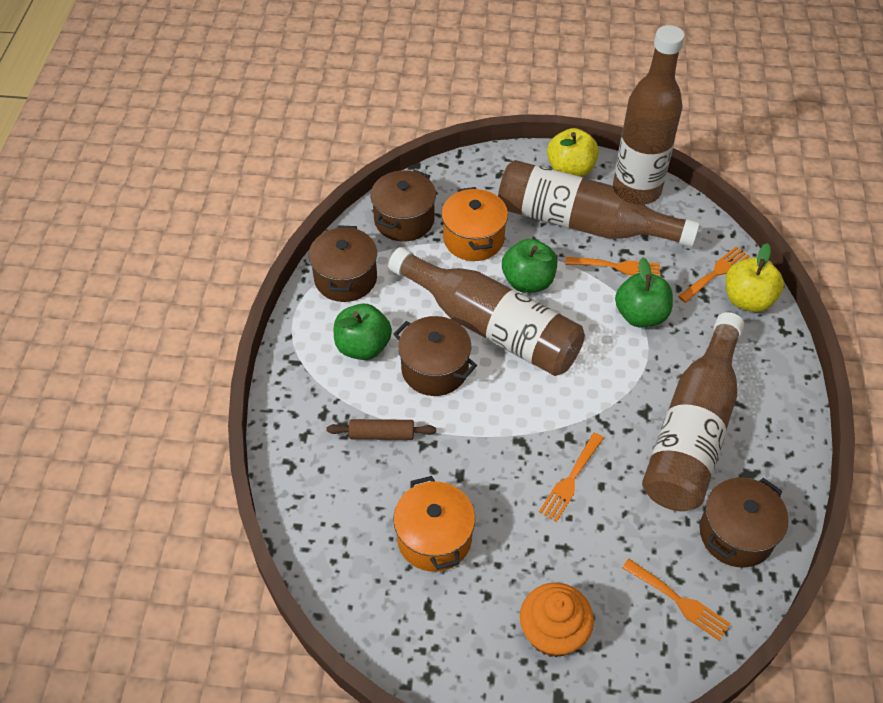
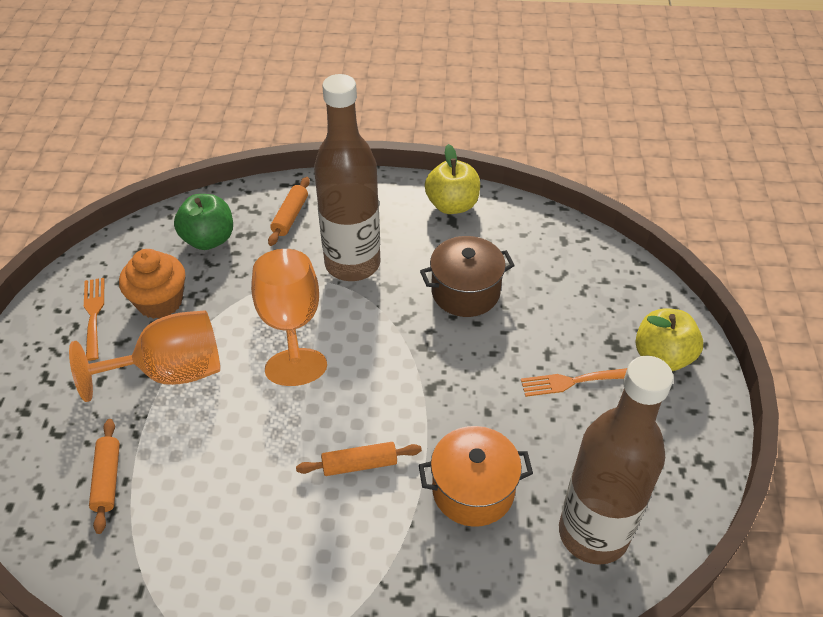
brown bottle: [388,247,585,376] [498,160,700,247] [613,25,685,204] [642,312,744,511] = 4 -> [314,74,381,281] [559,356,673,565] = 2
brown pot: [309,225,377,302] [371,170,436,241] [394,316,477,396] [700,477,789,568] = 4 -> [420,236,515,317] = 1
brown rolling pin: [327,419,436,440] = 1 -> none = 0
green apple: [334,304,392,360] [502,239,557,293] [615,257,673,327] = 3 -> [174,194,233,250] = 1
orange fork: [539,433,604,522] [565,257,660,277] [622,559,731,641] [678,246,750,303] = 4 -> [84,278,105,361] [521,368,627,397] = 2
orange goblet: none = 0 -> [69,310,220,402] [251,249,327,386] = 2
orange pot: [393,476,475,572] [441,187,508,261] = 2 -> [419,426,533,527] = 1
orange rolling pin: none = 0 -> [89,419,120,534] [268,177,310,246] [296,442,422,476] = 3

